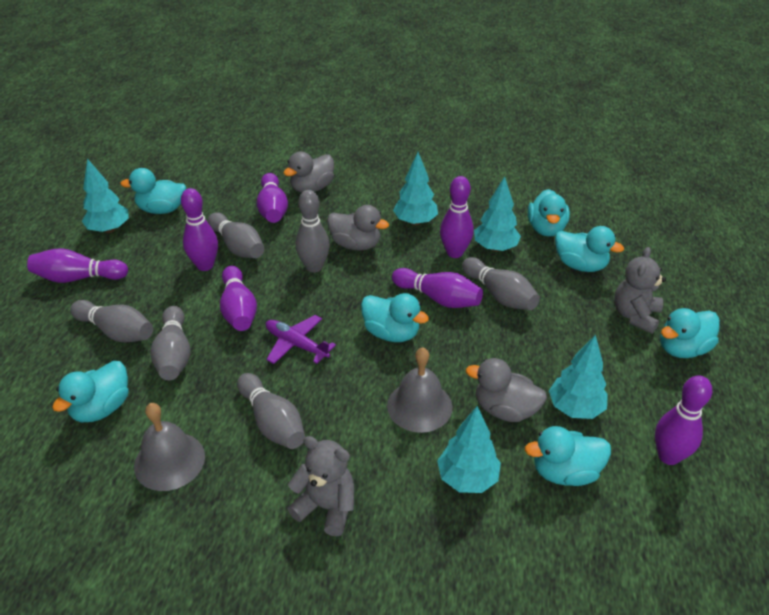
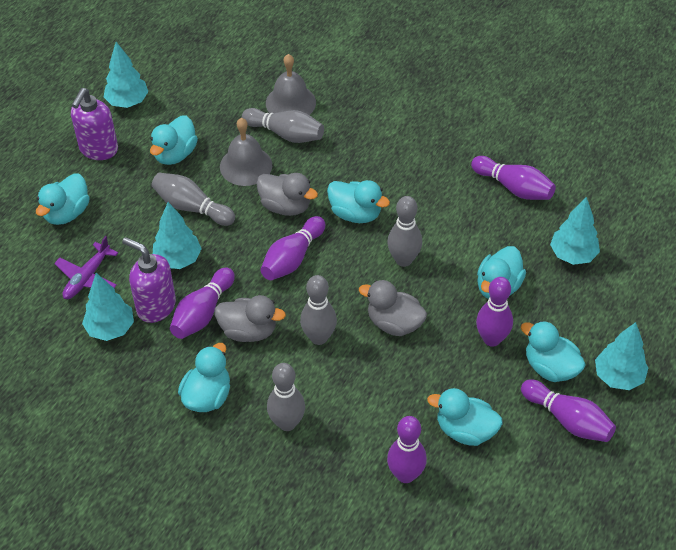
grey bowling pin: [70,300,153,343] [150,306,191,380] [208,212,264,258] [237,373,305,449] [295,190,330,273] [462,257,540,310] = 6 -> [152,173,235,226] [242,108,324,143] [267,363,305,431] [300,275,337,345] [387,196,422,267] = 5
grey teddy bear: [288,436,354,536] [614,247,666,334] = 2 -> none = 0
purple bowling pin: [27,248,128,283] [181,188,218,271] [220,266,257,331] [256,173,288,223] [392,268,483,308] [440,176,474,258] [655,375,712,465] = 7 -> [170,267,235,339] [261,216,325,280] [387,416,427,483] [471,156,556,200] [476,277,513,347] [521,379,616,442] = 6
purple soap dispenser: none = 0 -> [71,88,118,160] [122,237,176,323] = 2

